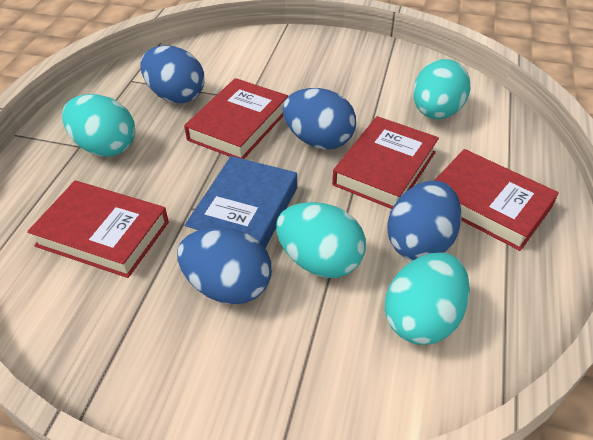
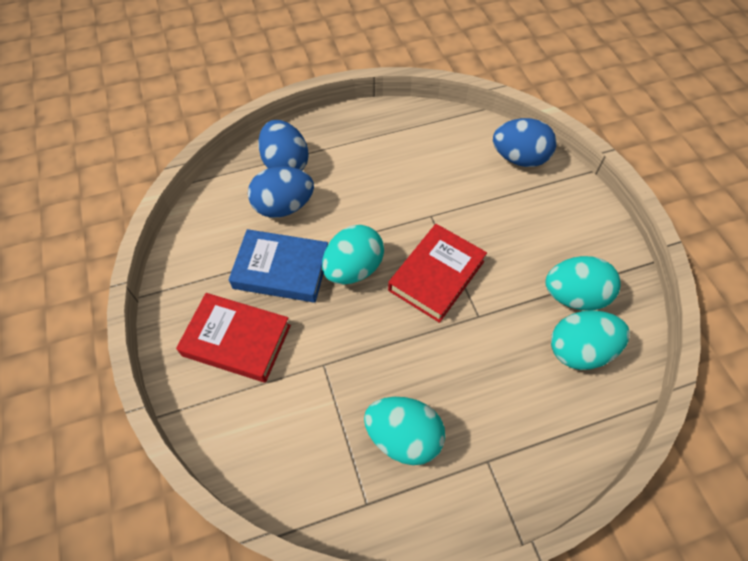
blue egg: [141,45,205,103] [177,227,272,305] [283,88,356,150] [387,181,461,261] = 4 -> [248,166,314,218] [258,120,309,171] [493,118,557,167] = 3
red book: [27,181,169,278] [184,78,288,159] [332,116,439,209] [434,149,559,251] = 4 -> [176,293,291,383] [388,224,487,323] = 2

